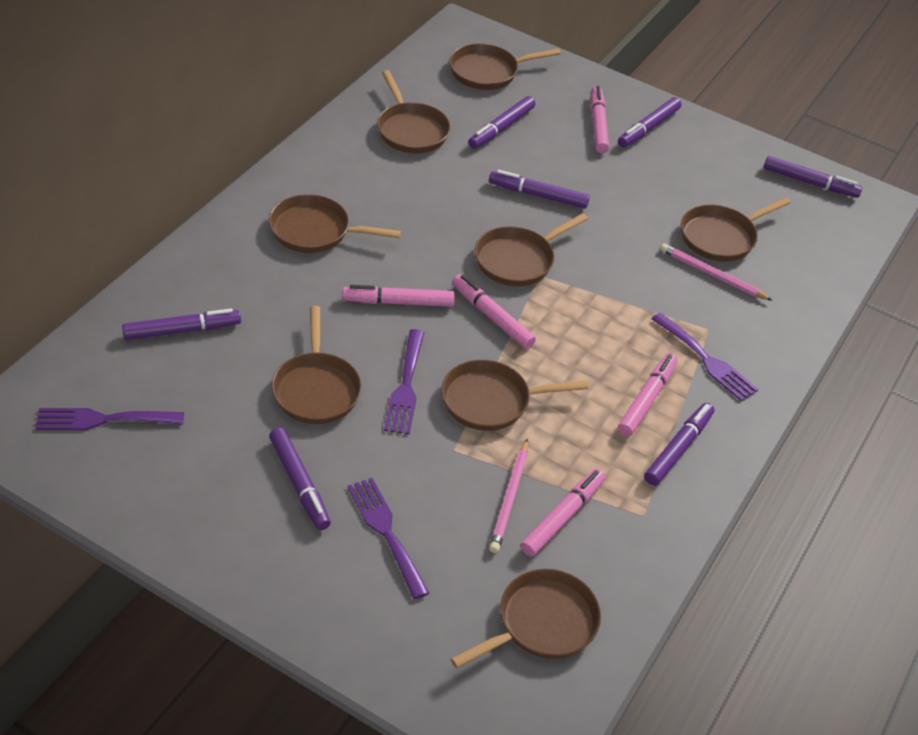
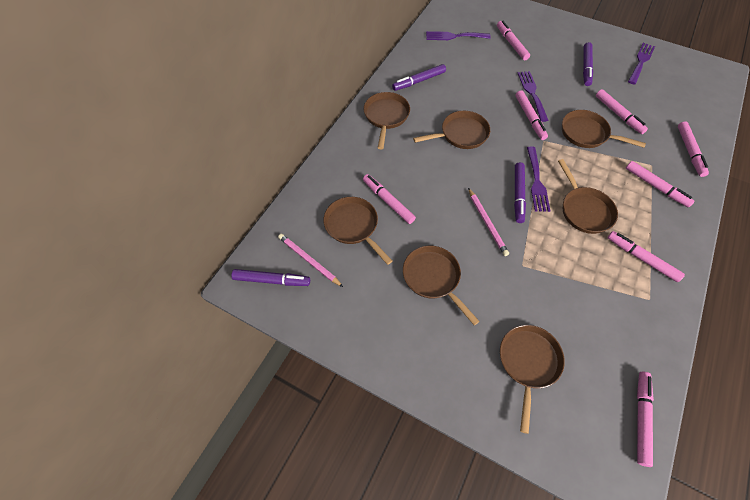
brown pan: [269,194,401,253] [271,306,362,424] [377,70,451,153] [441,360,589,431] [449,44,561,90] [451,569,601,668] [475,213,588,286] [681,197,791,262] = 8 -> [323,197,392,265] [364,92,410,149] [403,246,480,325] [413,111,490,149] [500,325,565,434] [558,159,618,234] [562,110,646,148] = 7
pink marker: [342,285,455,307] [452,274,536,349] [521,469,605,557] [591,86,609,153] [618,353,677,436] = 5 -> [363,174,416,224] [497,21,530,61] [515,90,548,140] [596,89,648,134] [607,231,685,282] [626,161,695,207] [637,372,654,467] [678,121,709,177] = 8
purple marker: [122,309,241,340] [269,427,331,530] [468,96,535,149] [489,170,590,209] [618,97,682,147] [644,403,715,486] [764,156,862,198] = 7 -> [231,269,310,286] [392,64,446,91] [514,162,526,223] [583,42,593,86] = 4

